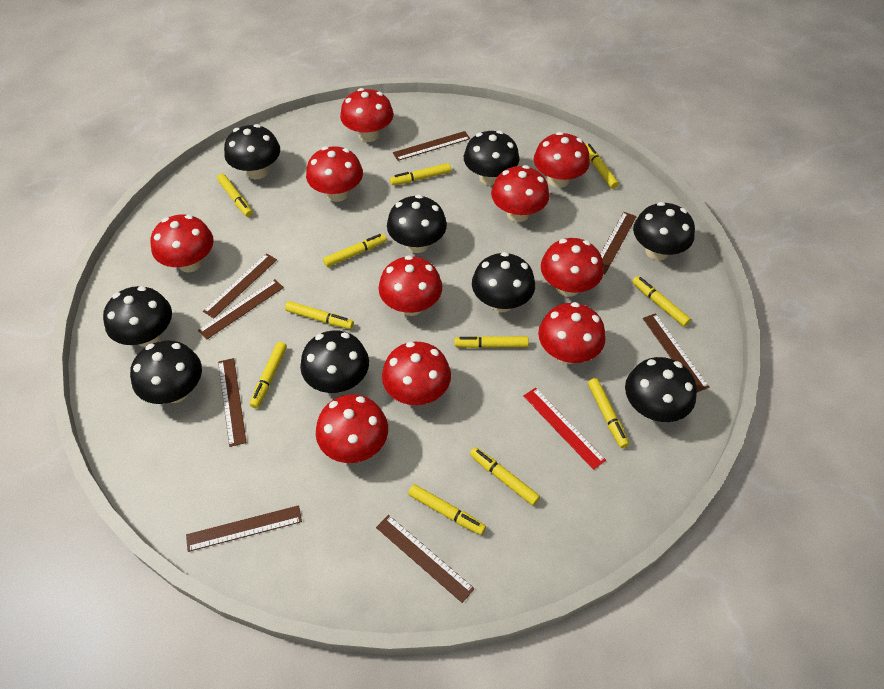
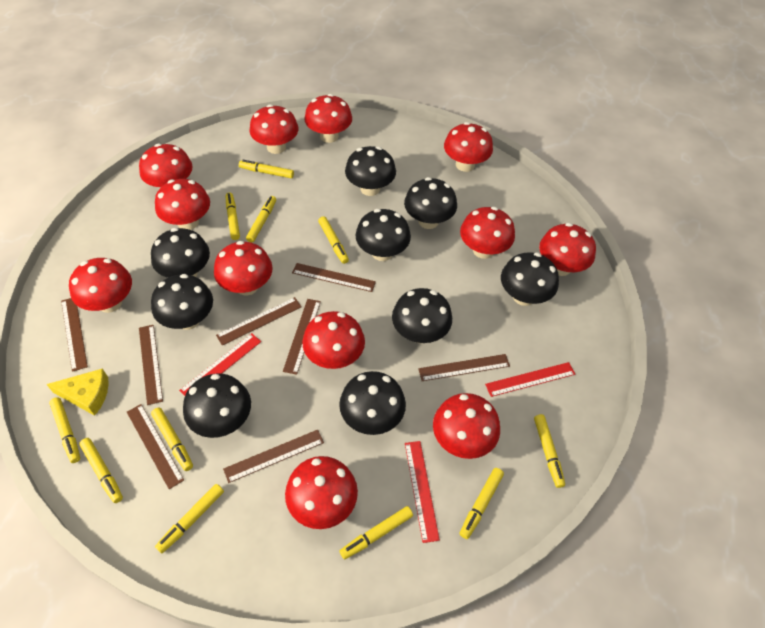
red mushroom: [151,214,214,273] [306,146,363,202] [316,394,388,463] [340,88,394,142] [379,255,442,316] [382,342,451,405] [491,165,549,222] [534,132,590,188] [538,302,606,364] [541,238,603,297] = 10 -> [69,258,132,313] [139,144,193,187] [155,179,210,230] [214,241,273,296] [249,104,299,154] [285,456,358,529] [302,311,365,369] [304,94,352,143] [433,393,500,459] [444,122,493,172] [460,207,515,259] [539,223,596,276] = 12
red ruler: [524,387,606,470] = 1 -> [179,333,261,396] [405,441,440,543] [485,362,575,397] = 3
yellow cheese: none = 0 -> [46,368,109,416] = 1

